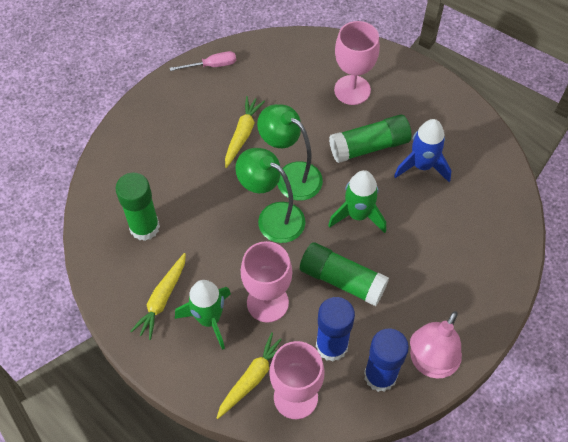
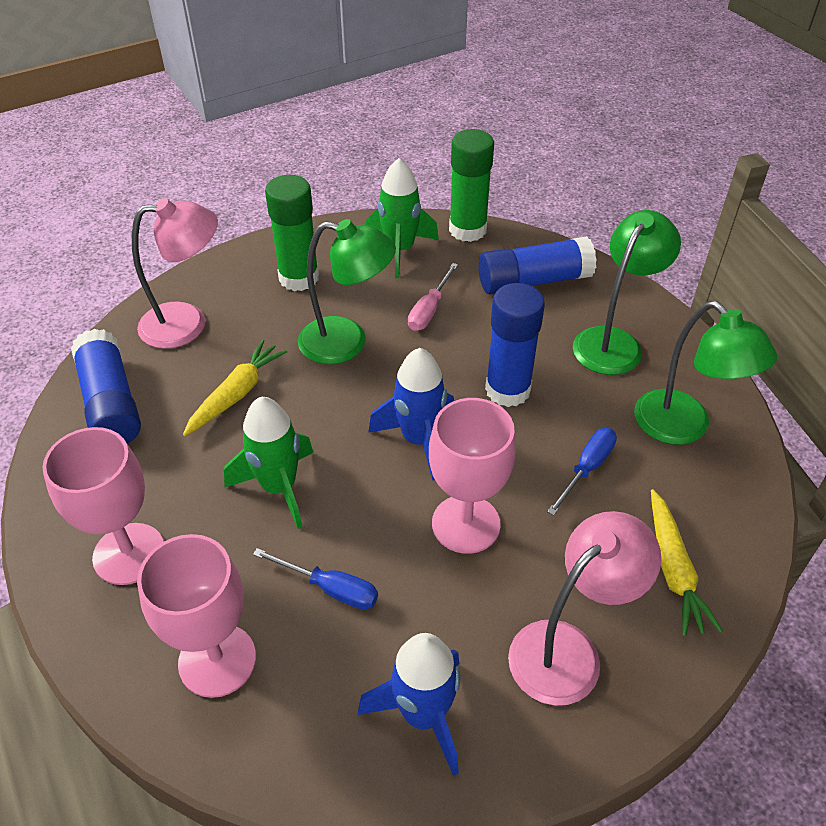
blue glue stick: [316,297,355,362] [364,328,409,392] = 2 -> [71,329,141,444] [478,236,597,295] [485,283,545,407] = 3
blue rocket: [394,119,452,182] = 1 -> [358,633,460,776] [368,348,454,480] = 2
blue screwdriver: none = 0 -> [253,548,378,610] [547,428,617,516] = 2
green glue stick: [115,173,160,241] [300,242,389,306] [329,114,412,163] = 3 -> [265,175,319,291] [449,129,494,242] = 2
green lamp: [235,148,305,243] [257,104,323,200] = 2 -> [298,219,396,364] [573,210,681,375] [634,301,777,445] = 3
pink lamp: [410,311,462,379] = 1 -> [132,198,218,349] [508,511,661,705] = 2
yellow carrot: [130,253,186,340] [217,333,282,419] [225,96,265,168] = 3 -> [183,339,287,436] [651,489,723,637] = 2

